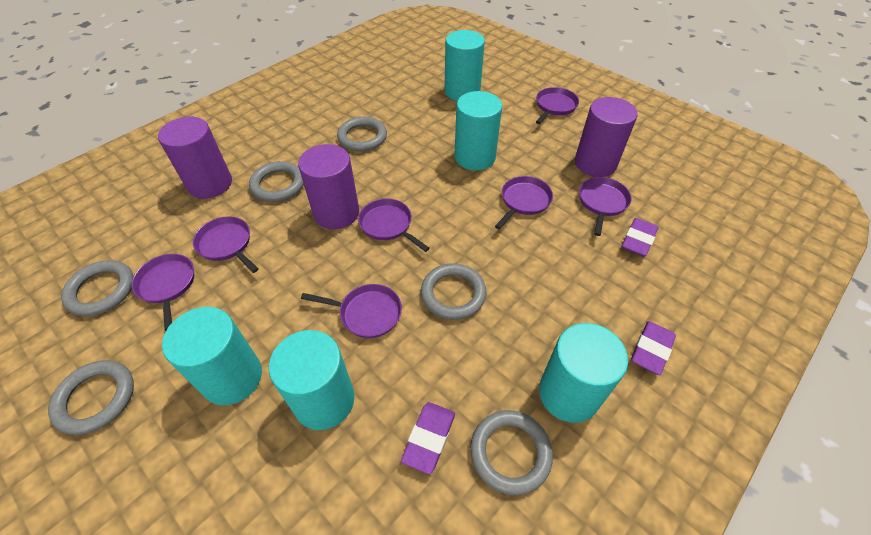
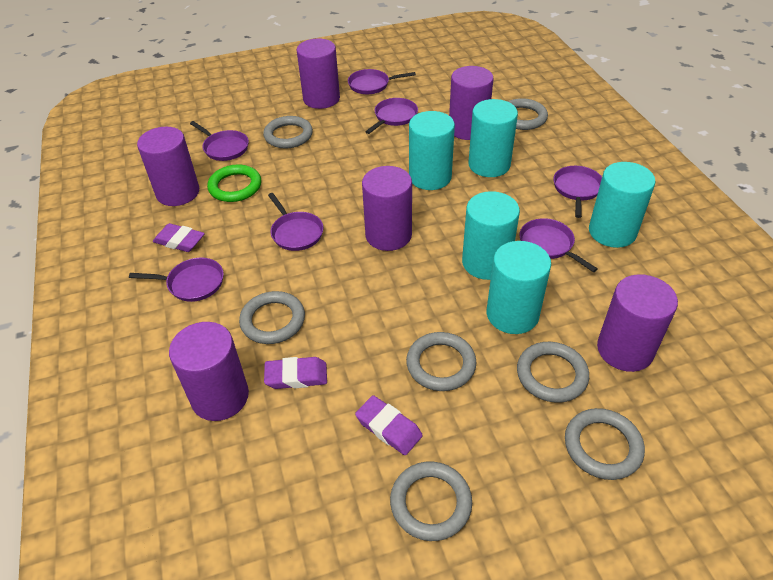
green ring: none = 0 -> [207,164,261,202] = 1
grey ring: [48,360,134,435] [61,260,134,316] [249,161,304,202] [337,117,387,152] [421,263,487,320] [470,410,553,495] = 6 -> [239,291,305,344] [263,116,313,148] [390,462,472,541] [406,332,477,391] [507,98,548,130] [517,342,589,403] [565,408,645,480] = 7
purple cylinder: [158,117,232,199] [298,144,359,229] [575,97,638,177] = 3 -> [137,127,199,206] [169,322,249,421] [297,38,340,109] [362,166,412,251] [449,66,493,140] [597,274,678,372] = 6

